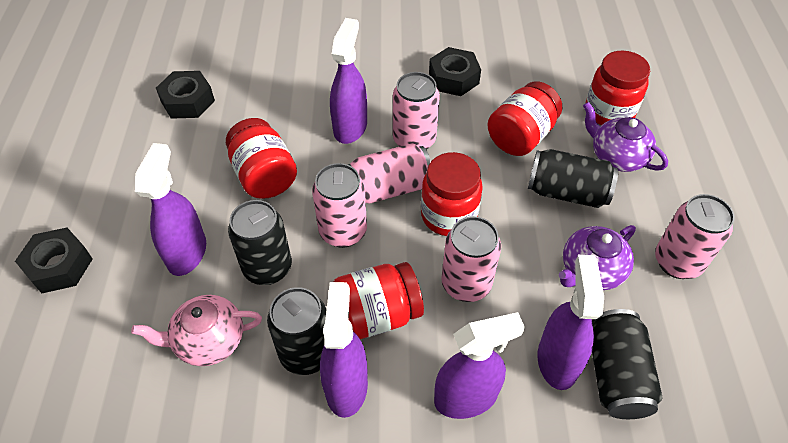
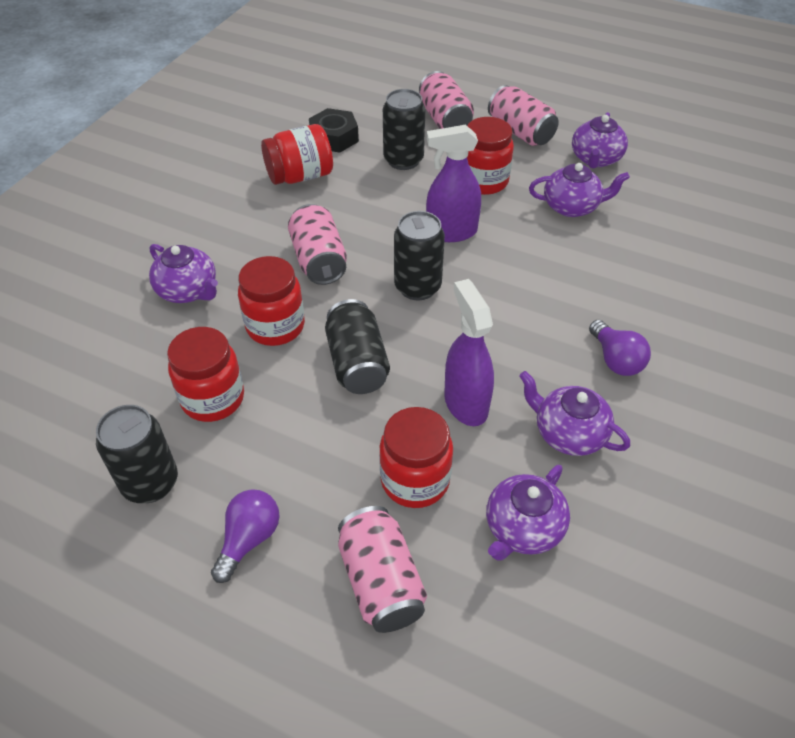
black nut: [15,228,93,293] [156,71,215,119] [429,47,481,96] = 3 -> [309,108,359,153] = 1
pink can: [312,163,367,248] [347,143,431,204] [393,72,440,150] [441,216,501,302] [655,194,735,279] = 5 -> [288,204,347,285] [338,506,427,633] [419,71,474,129] [488,85,559,146] = 4
pink teapot: [131,295,262,366] = 1 -> none = 0
purple light bulb: none = 0 -> [211,489,280,583] [589,320,651,376] = 2
purple spray bottle: [135,143,206,276] [320,282,368,418] [330,18,367,144] [434,312,525,419] [538,255,604,390] = 5 -> [426,125,481,242] [444,279,494,426] = 2
purple teapot: [559,225,636,290] [583,102,668,172] = 2 -> [149,244,218,303] [486,465,570,561] [519,371,630,456] [529,163,630,217] [572,112,628,169] = 5

